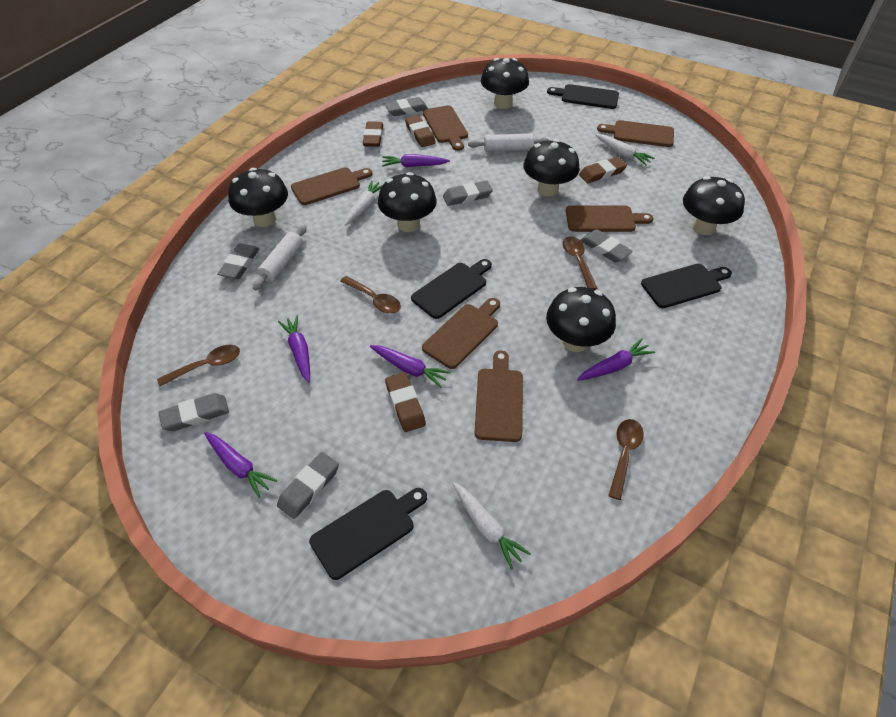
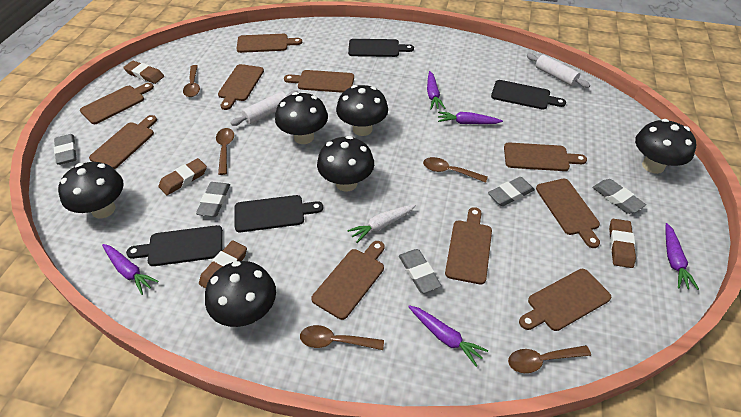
brown cutting board: [291,167,372,205] [422,298,500,369] [423,105,468,151] [474,350,523,442] [566,205,653,232] [597,120,674,147] = 6 -> [80,83,154,124] [89,115,157,169] [218,64,264,110] [236,34,302,53] [284,70,354,93] [311,241,384,320] [445,207,492,285] [504,142,587,171] [519,269,611,331] [536,179,600,248] = 10
brown spoon: [157,345,240,386] [340,276,401,314] [563,236,597,289] [608,419,644,500] = 4 -> [183,65,200,97] [216,128,234,175] [300,325,384,350] [423,157,488,183] [508,345,591,373] = 5
grey eraser: [159,393,229,431] [217,243,260,279] [277,452,339,519] [385,97,428,116] [443,181,493,206] [580,229,633,262] = 6 -> [54,134,77,165] [196,182,230,217] [399,249,442,293] [488,177,535,206] [592,179,646,214] = 5
white carrot: [345,180,382,226] [453,483,531,570] [595,134,655,166] = 3 -> [347,204,416,243] = 1

